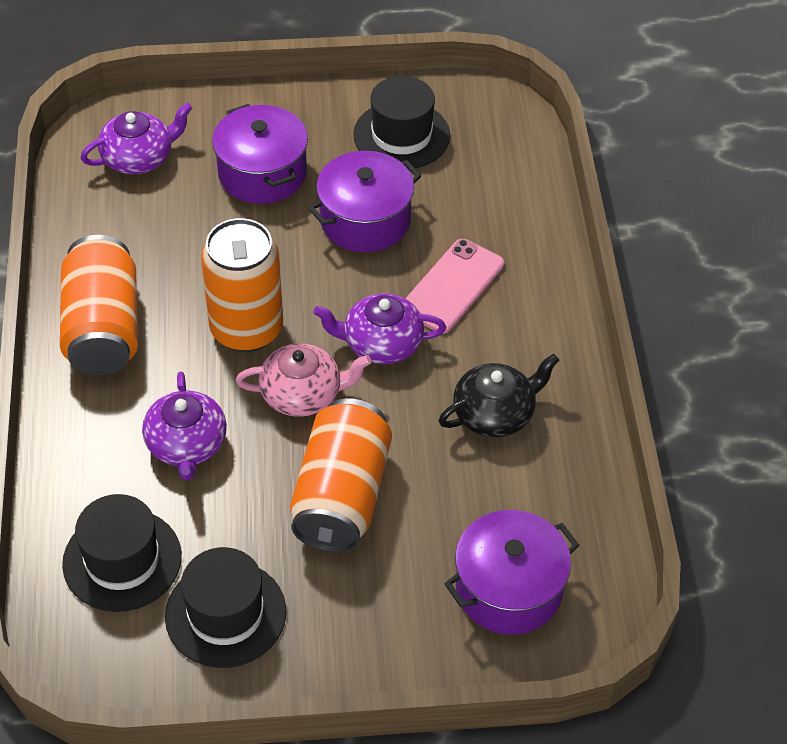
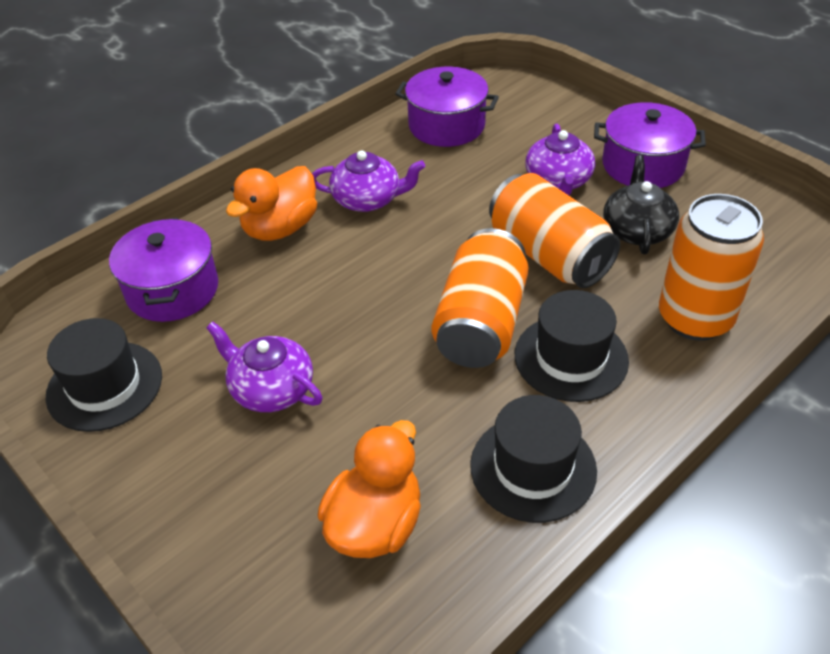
orange duck: none = 0 -> [226,166,317,241] [318,420,421,558] = 2
pink phone: [405,239,504,334] = 1 -> none = 0
pink teapot: [236,343,372,417] = 1 -> none = 0

